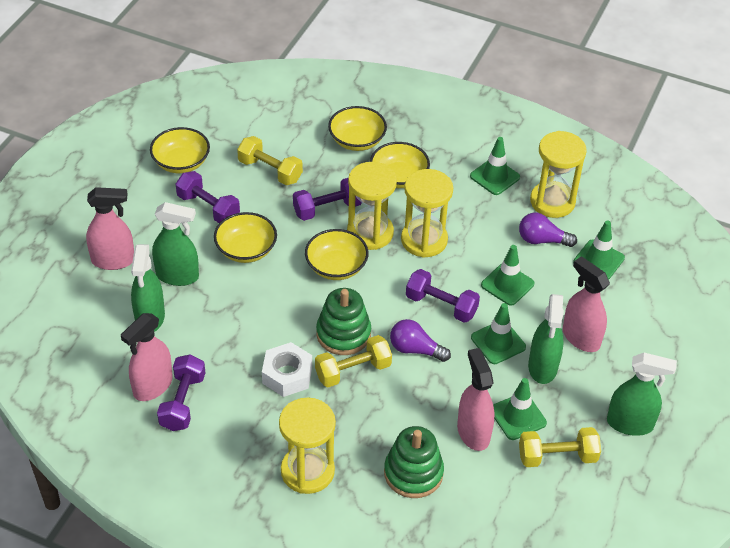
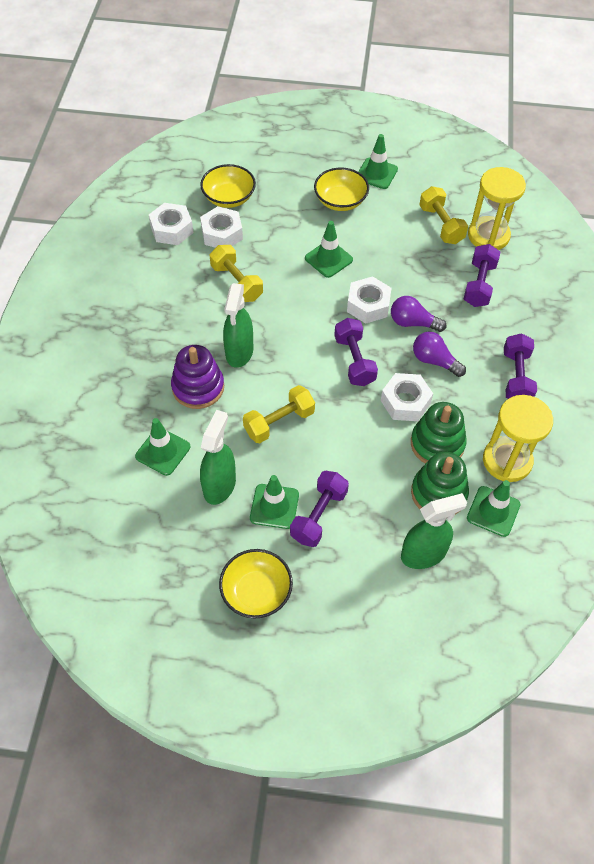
green spray bottle: [131,244,165,332] [152,202,199,286] [528,294,564,384] [607,353,677,436] = 4 -> [200,410,236,505] [223,283,253,368] [401,493,467,569] = 3
pink spray bottle: [86,187,134,270] [121,313,173,401] [457,348,495,451] [563,256,610,352] = 4 -> none = 0
purple stacking toy: none = 0 -> [171,345,224,409] = 1
white nut: [262,342,312,397] = 1 -> [149,203,193,245] [200,206,243,248] [347,276,391,324] [381,373,433,421] = 4
yellow bowl: [150,127,210,174] [214,212,277,263] [305,229,369,280] [328,106,387,151] [370,142,430,188] = 5 -> [200,164,256,208] [219,549,293,619] [314,168,369,211] = 3
yellow hourglass: [279,398,336,494] [347,162,397,250] [401,169,453,258] [530,131,587,218] = 4 -> [468,167,526,250] [483,395,553,482] = 2

